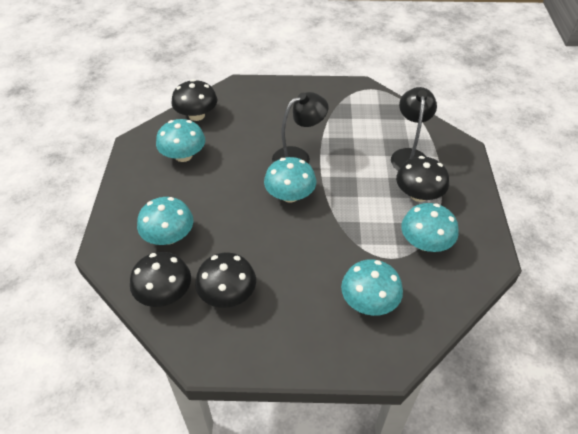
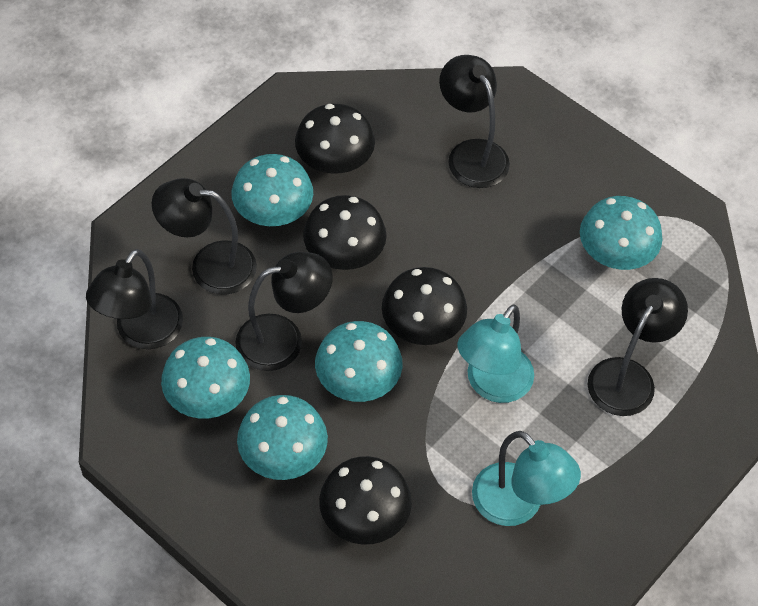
black lamp: [272,92,328,164] [391,87,437,171] = 2 -> [86,249,183,349] [152,178,257,295] [235,252,333,371] [439,55,510,188] [588,278,688,416] = 5
turquoise lamp: none = 0 -> [457,304,534,403] [472,431,581,526] = 2

